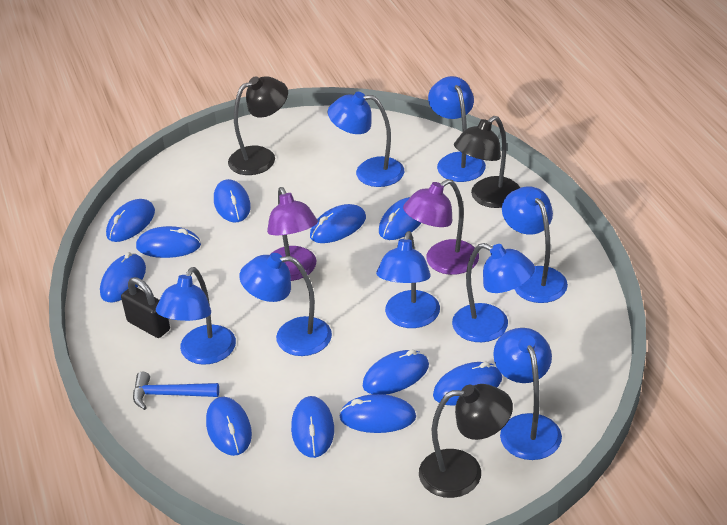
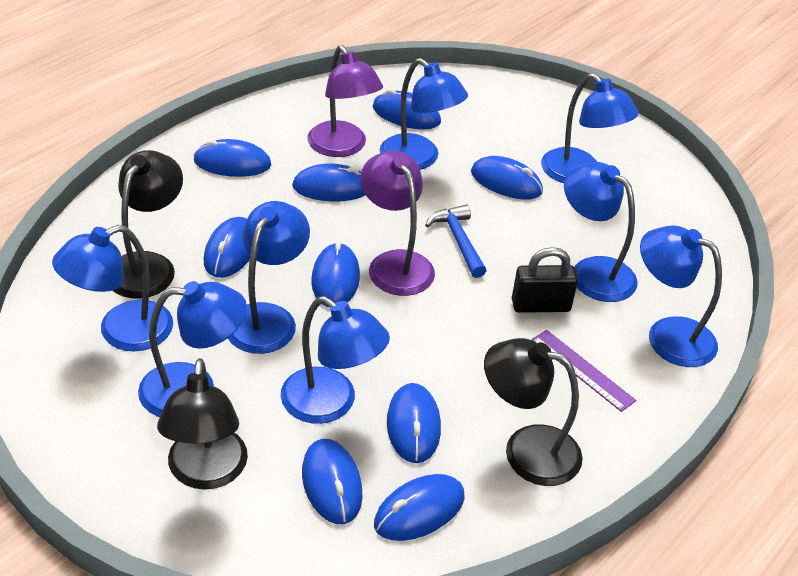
blue mouse: [100,252,146,302] [106,199,155,242] [136,226,201,258] [206,397,252,456] [214,179,251,223] [291,396,334,458] [310,204,366,243] [339,394,416,433] [363,349,429,395] [379,197,421,240] [433,362,502,406] = 11 -> [193,139,271,177] [204,217,250,278] [292,164,365,201] [302,439,362,524] [311,241,360,307] [373,89,441,130] [374,474,464,541] [387,383,441,463] [471,156,543,200] = 9
purple ruler: none = 0 -> [532,330,636,412] = 1

